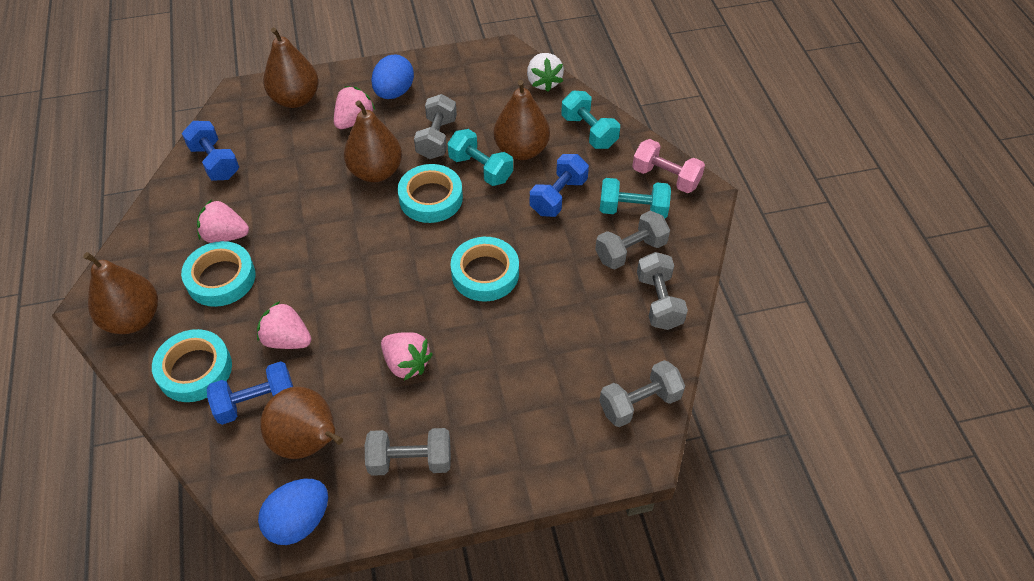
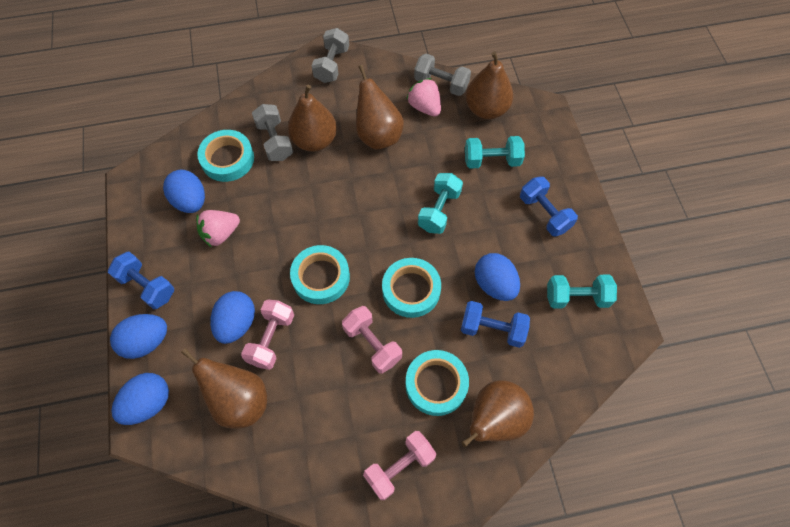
blue egg: [258,479,328,545] [371,54,414,99] = 2 -> [110,314,167,359] [111,373,169,425] [163,170,205,213] [210,291,255,344] [475,253,520,301] = 5
grey dumbbell: [365,428,451,476] [414,94,457,159] [595,211,670,270] [599,360,685,427] [637,252,688,330] = 5 -> [252,104,293,161] [312,28,349,83] [414,53,471,96] = 3
pink dumbbell: [632,139,705,193] = 1 -> [241,300,294,370] [342,306,402,374] [363,431,436,500] = 3
pink strawberry: [197,200,249,243] [257,301,311,349] [334,86,375,129] [381,332,433,380] = 4 -> [196,210,240,248] [407,78,441,117] = 2
white strawberry: [527,53,564,92] = 1 -> none = 0

